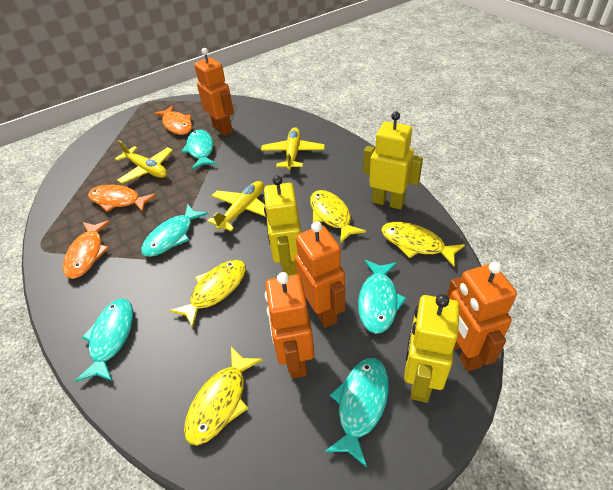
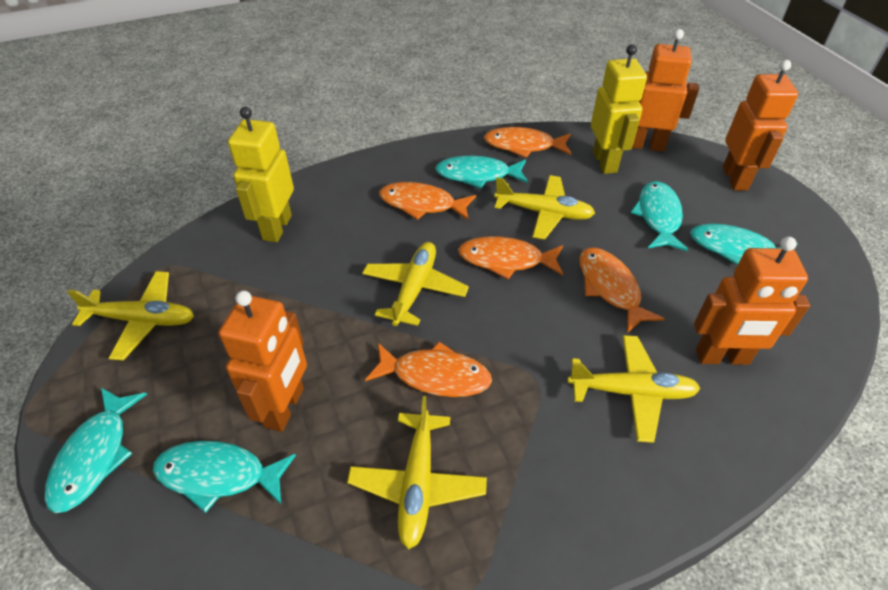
orange fish: [63,220,110,279] [88,185,156,212] [154,106,192,135] = 3 -> [365,342,492,397] [379,182,476,220] [458,236,563,280] [484,127,572,158] [579,248,665,333] = 5
yellow fish: [169,260,246,328] [184,347,263,446] [310,190,366,243] [381,222,465,267] = 4 -> none = 0
yellow plane: [115,140,173,184] [207,181,267,231] [261,127,325,170] = 3 -> [67,271,194,361] [347,396,487,549] [362,242,469,326] [494,175,595,240] [568,335,700,443] = 5
yellow robot: [263,175,301,276] [363,112,423,210] [404,294,460,403] = 3 -> [228,107,294,242] [591,44,647,174] = 2

